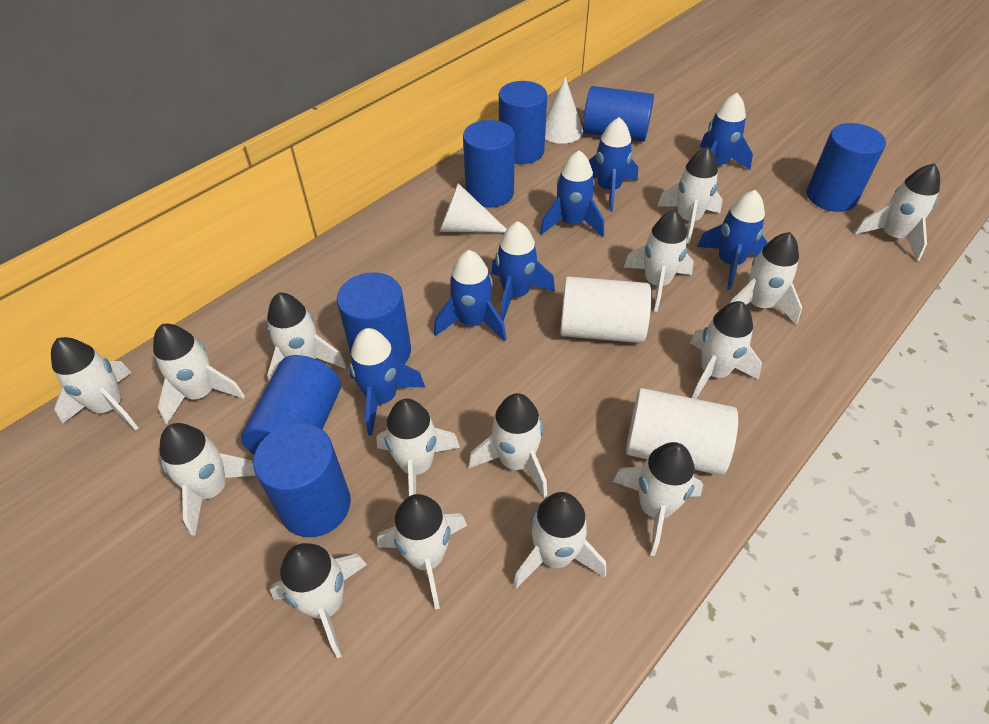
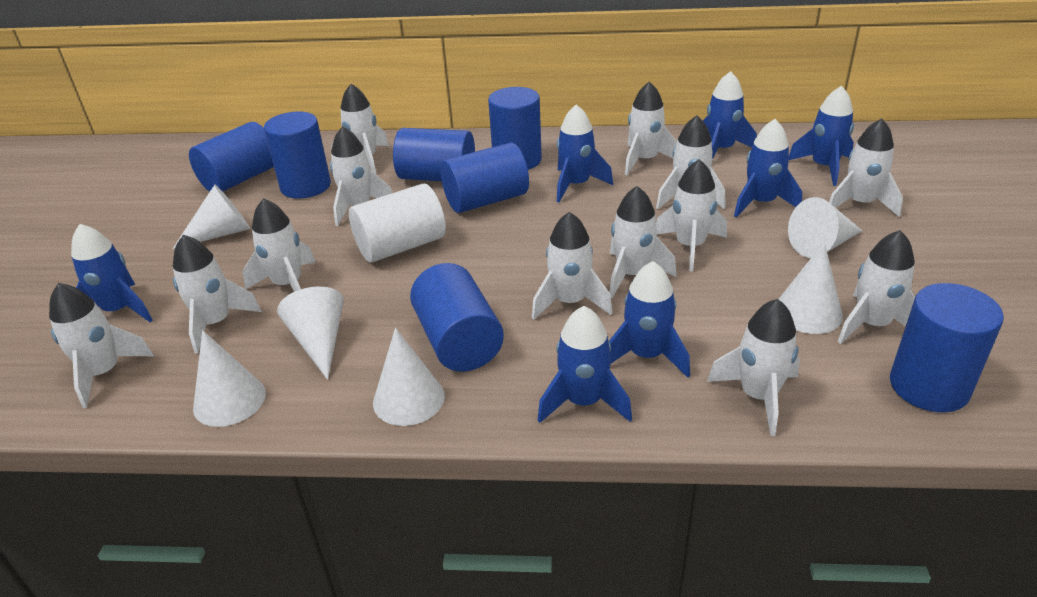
white cone: [440,183,507,233] [545,77,583,144] = 2 -> [173,185,250,249] [193,330,266,427] [277,287,344,380] [373,328,445,426] [778,242,843,334] [788,197,863,258] = 6
white cylinder: [560,276,651,343] [626,388,738,475] = 2 -> [349,184,446,263] = 1
white rocket: [51,337,138,431] [153,324,245,425] [159,423,256,536] [267,293,346,381] [270,543,367,659] [376,399,460,496] [377,494,467,610] [468,393,547,497] [513,492,606,589] [613,442,703,556] [623,210,694,312] [657,147,723,244] [690,301,762,399] [730,232,802,325] [854,163,940,261] = 15 -> [49,283,154,408] [173,235,262,353] [243,198,316,292] [330,126,392,226] [331,84,389,174] [532,212,613,320] [609,186,677,298] [625,82,677,175] [656,115,726,209] [656,159,727,271] [707,299,800,436] [829,118,903,217] [838,230,915,344] = 13

